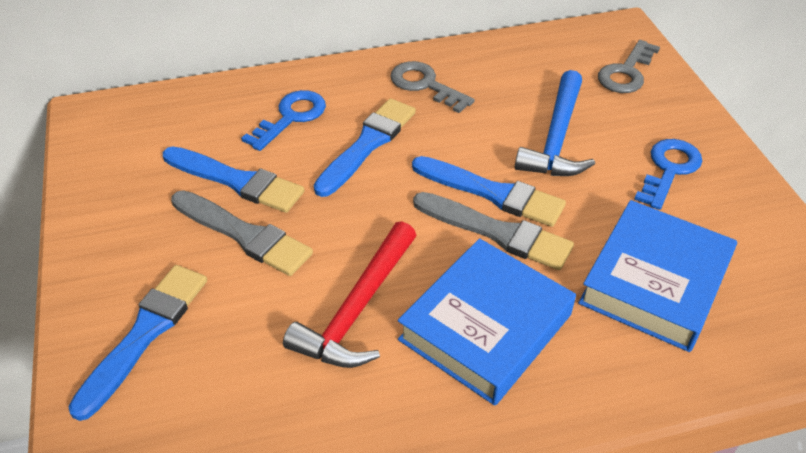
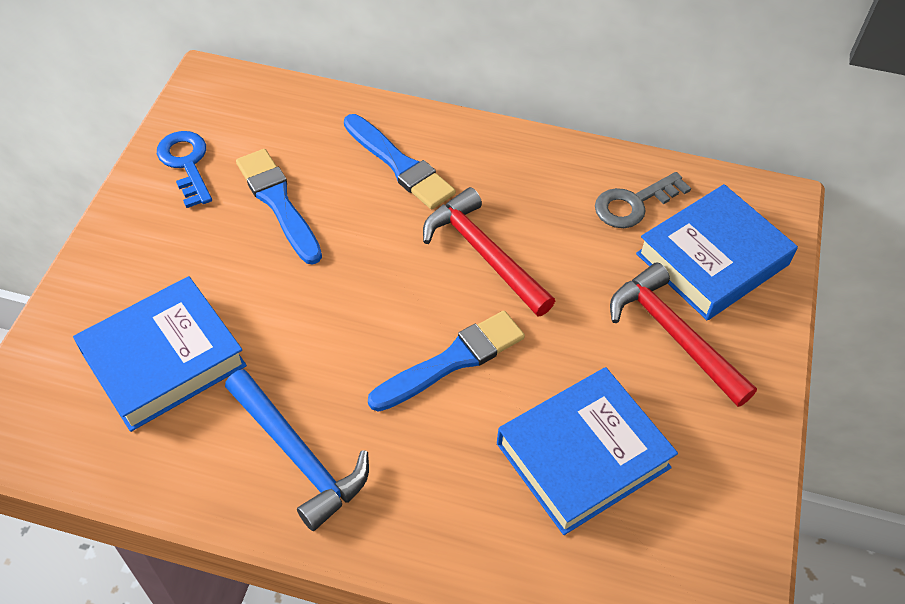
blue book: [398,238,576,406] [578,200,737,352] = 2 -> [73,276,247,432] [497,367,678,535] [636,184,798,320] = 3
blue brush: [69,265,207,421] [163,146,304,213] [314,98,416,197] [412,156,566,227] = 4 -> [236,149,322,265] [344,114,456,210] [368,311,525,412] = 3
blue key: [241,90,326,151] [634,139,702,210] = 2 -> [157,131,212,208] = 1
grey brush: [171,190,313,276] [413,192,574,270] = 2 -> none = 0
grey key: [390,61,475,113] [598,40,660,93] = 2 -> [595,172,691,228] = 1
red hammer: [283,221,416,368] = 1 -> [423,187,555,317] [610,263,757,407] = 2

